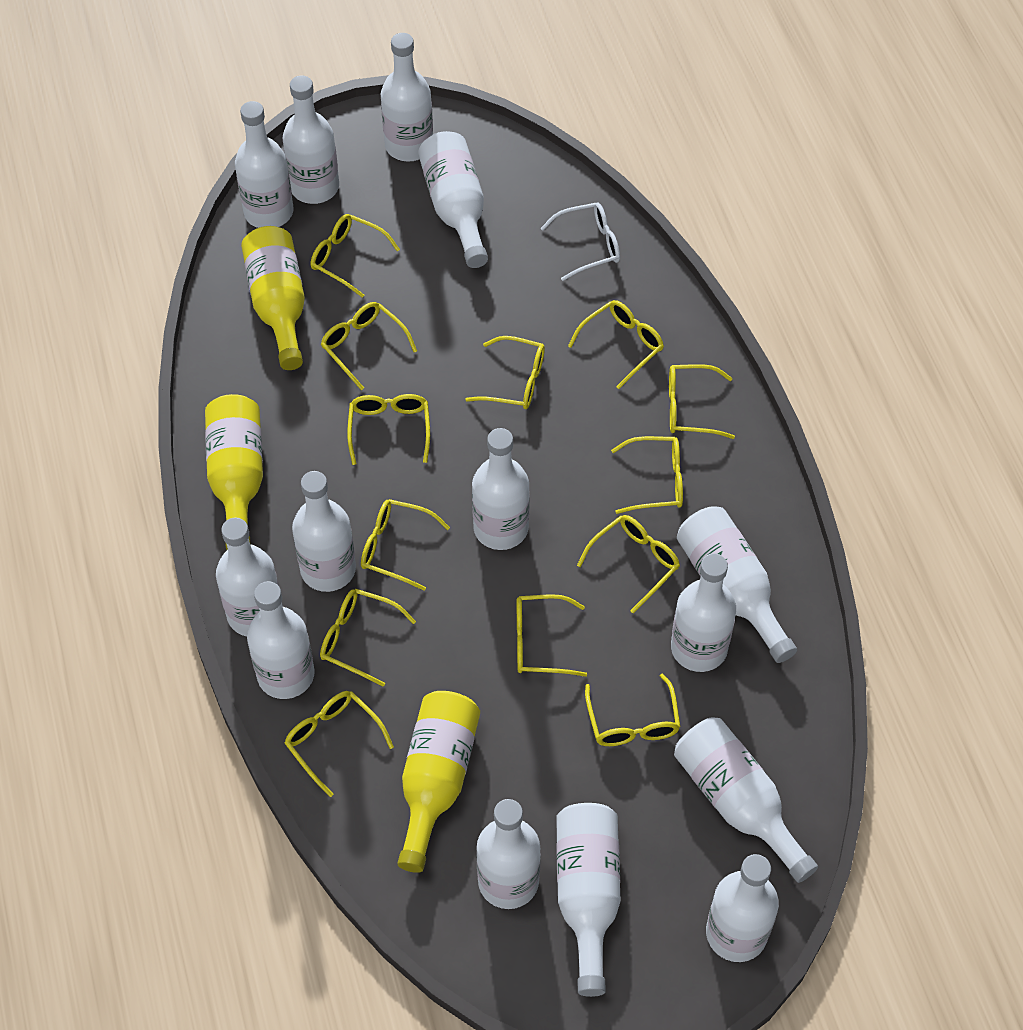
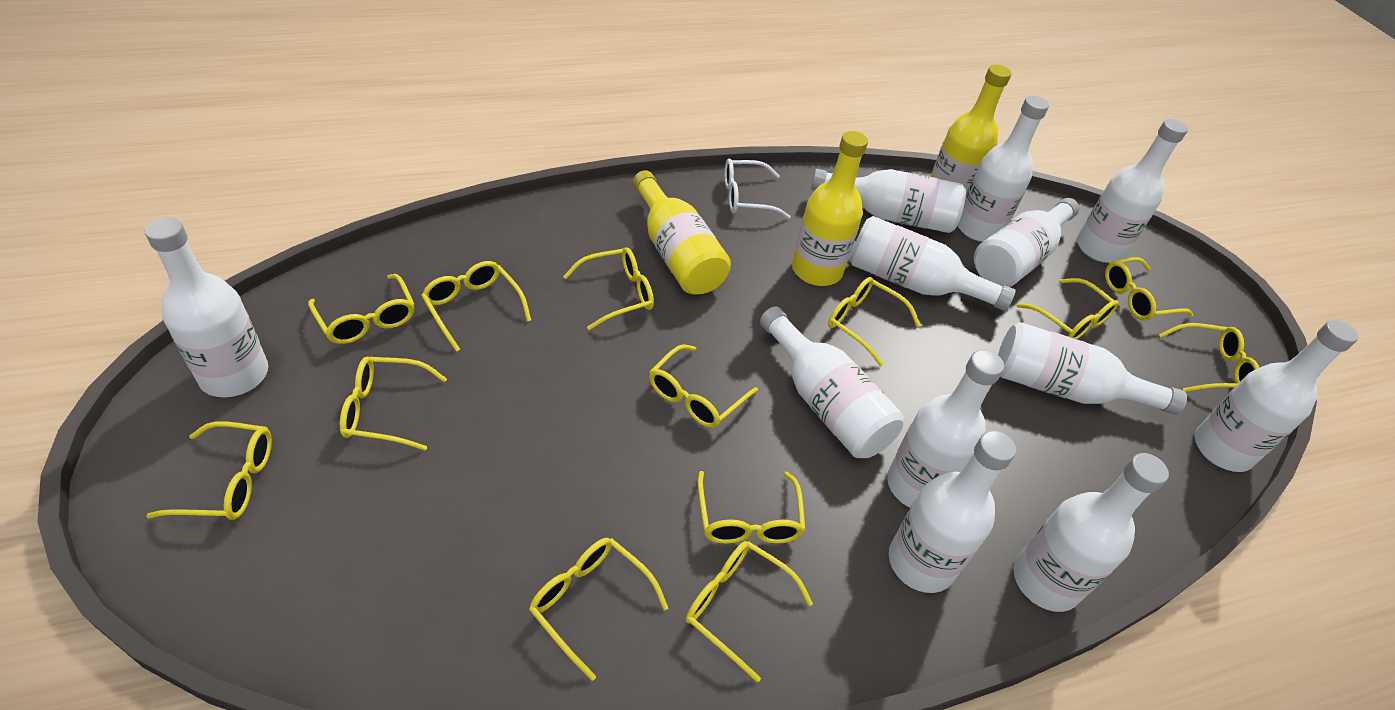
white bottle: [216,518,283,636] [235,101,293,228] [247,581,315,699] [283,75,339,204] [292,471,356,592] [381,33,433,162] [418,131,488,268] [472,428,530,550] [476,799,541,909] [556,803,621,997] [671,553,736,672] [674,717,818,883] [677,506,797,663] [706,854,779,962] = 14 -> [145,217,268,397] [760,306,904,458] [811,169,966,233] [850,216,1016,311] [887,350,1004,508] [889,431,1016,593] [957,96,1049,242] [974,198,1079,287] [998,322,1187,415] [1013,453,1169,612] [1077,119,1188,263] [1194,320,1358,472] = 12

